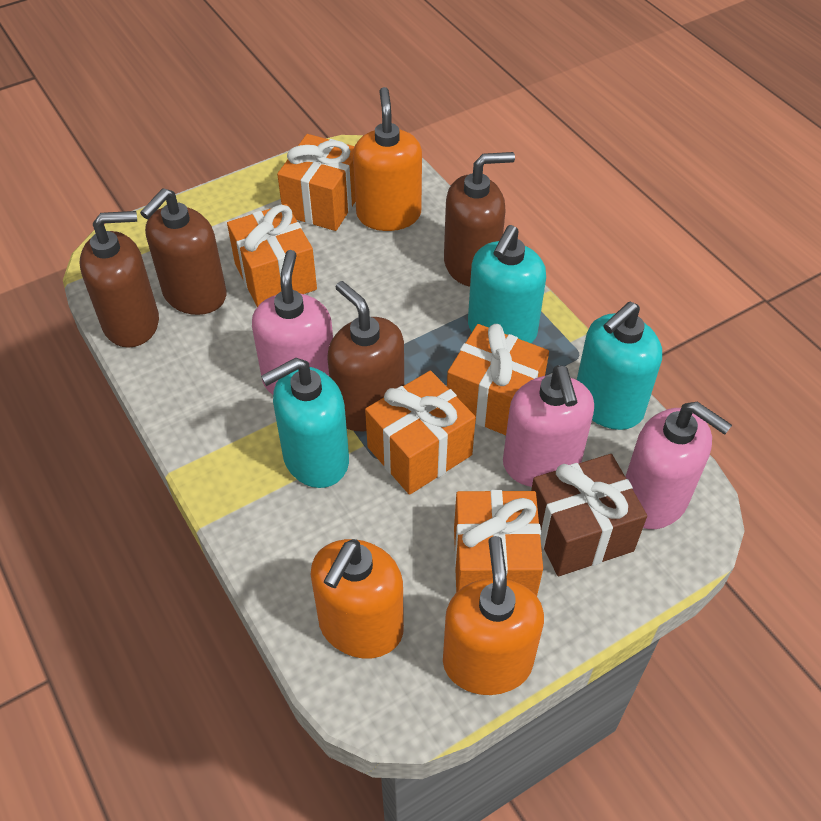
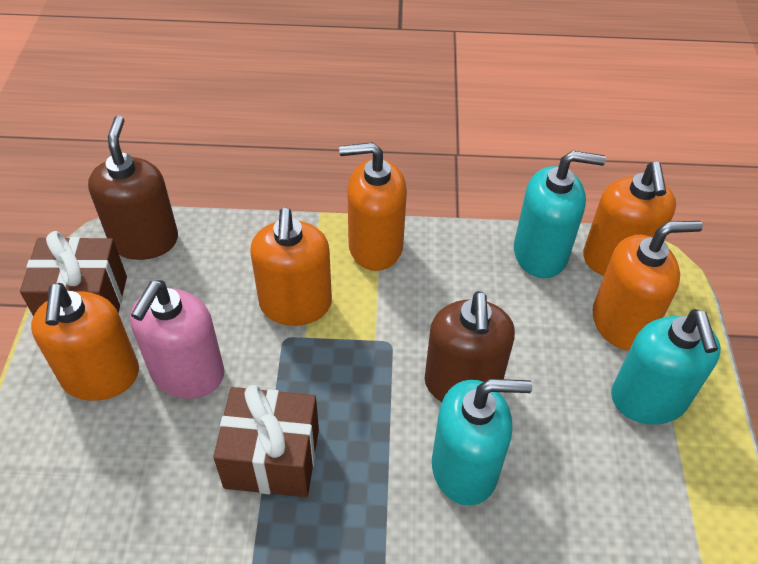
brown gift: [531,454,647,576] = 1 -> [20,231,127,316] [213,385,319,497] = 2
brown soap dispenser: [80,211,159,348] [140,188,227,315] [327,281,404,431] [444,152,515,287] = 4 -> [88,115,178,260] [424,291,515,402] = 2
orange gift: [227,204,317,307] [277,134,356,231] [365,371,476,495] [447,324,549,435] [454,490,543,596] = 5 -> none = 0
orange soap dispenser: [311,539,404,659] [353,87,422,231] [443,536,544,695] = 3 -> [31,283,139,401] [250,208,332,326] [339,142,407,271] [583,162,676,276] [593,221,703,351] = 5
pink soap dispenser: [252,250,333,395] [503,365,594,487] [626,402,732,529] = 3 -> [130,280,224,399] = 1

